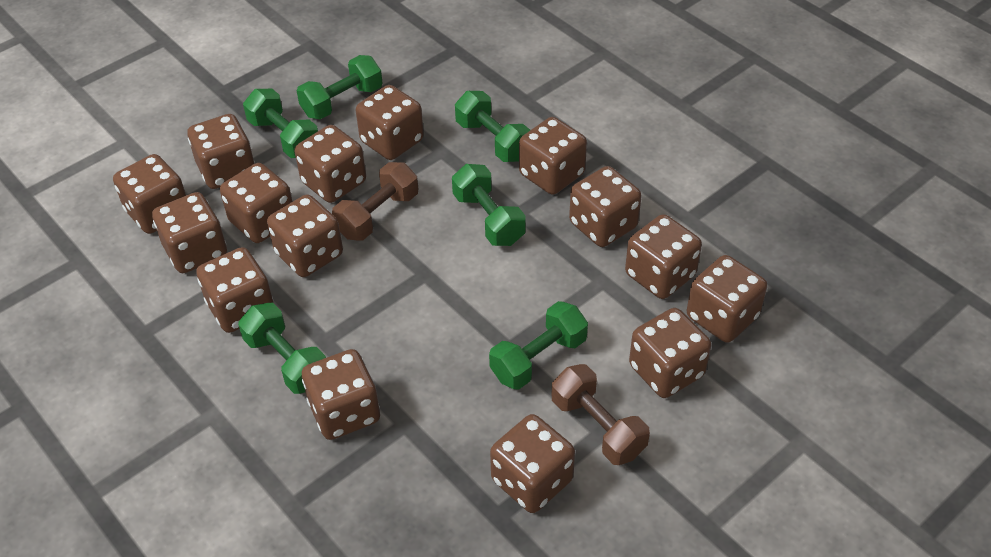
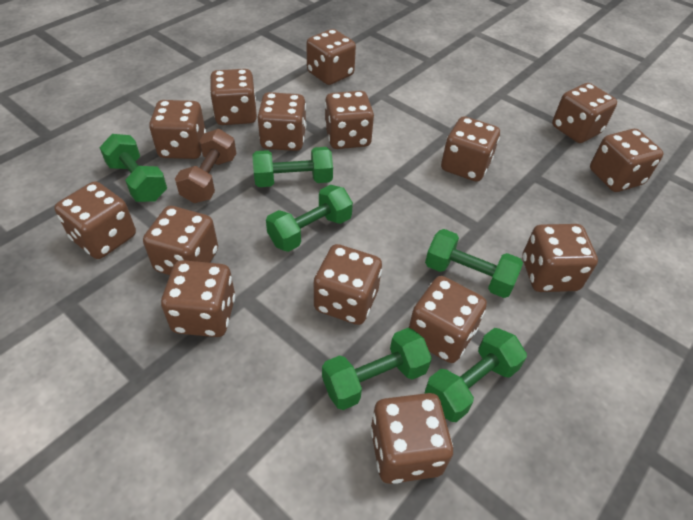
brown dumbbell: [332,162,418,241] [552,364,650,465] = 2 -> [175,129,236,203] = 1

